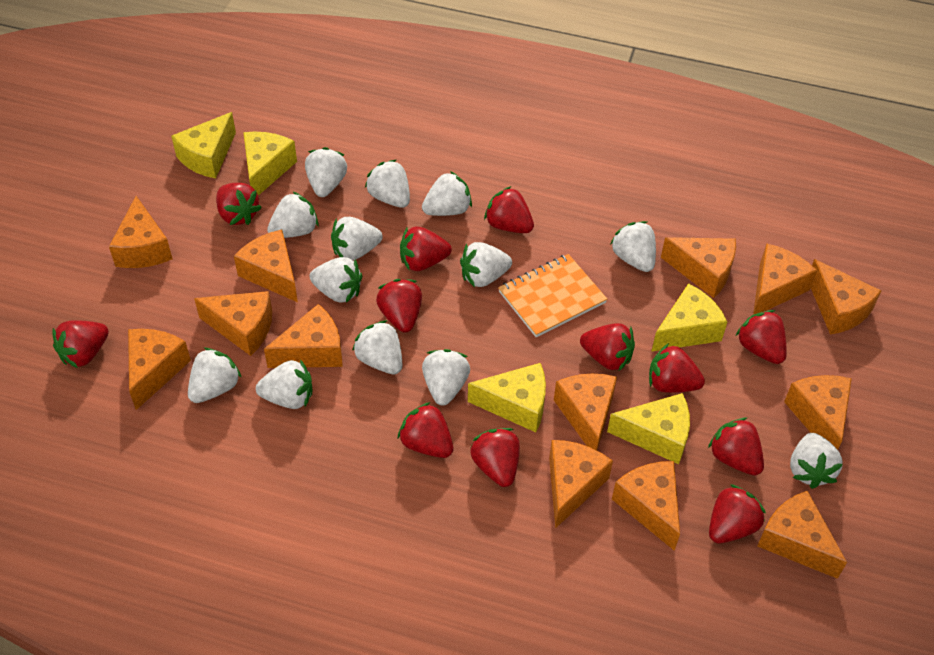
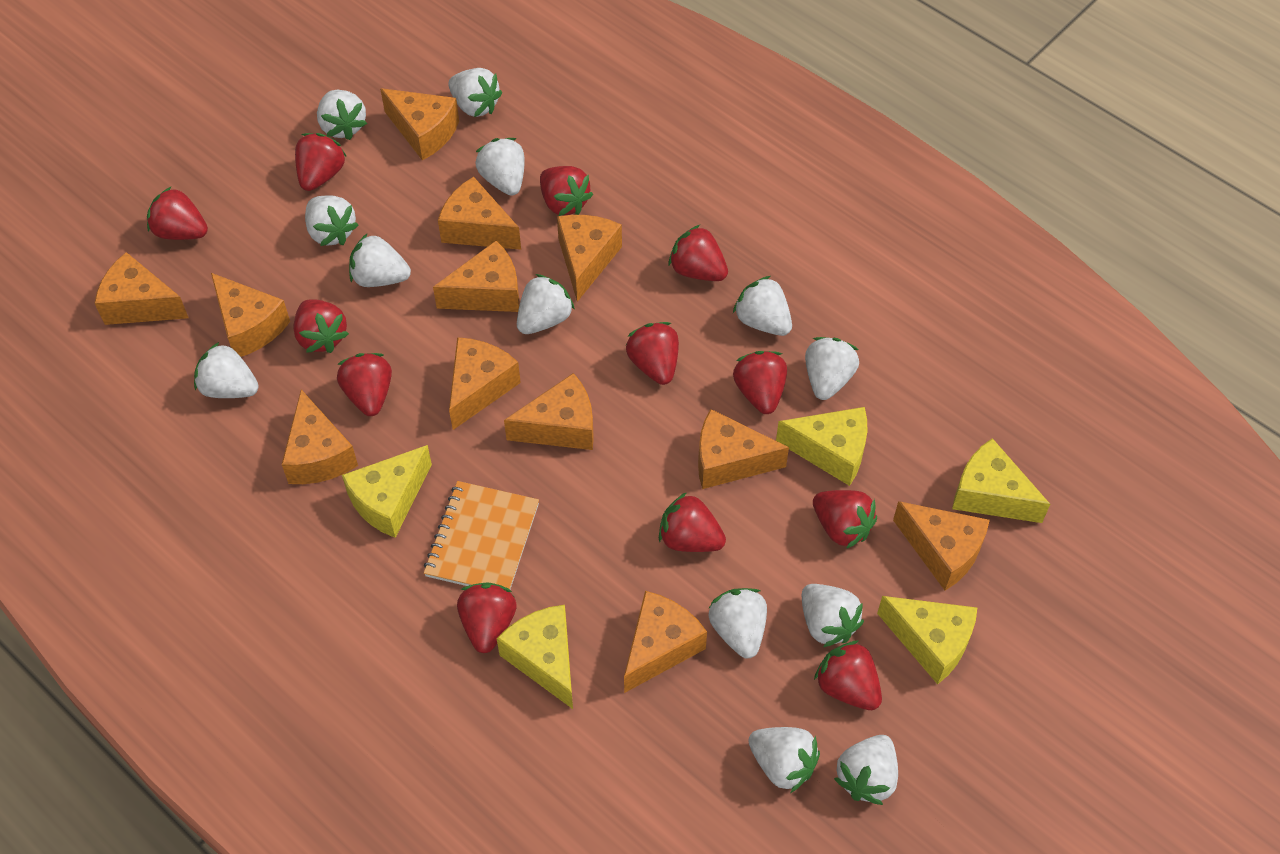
orange cheese: [109,196,172,268] [128,329,191,410] [194,291,272,356] [234,230,298,302] [264,304,343,368] [549,440,613,528] [554,374,617,450] [612,461,680,551] [661,237,736,298] [753,244,817,315] [757,491,847,579] [784,375,852,450] [811,259,881,334] = 13 -> [95,252,189,325] [211,273,290,357] [282,390,358,484] [380,88,459,160] [433,241,519,312] [438,176,521,250] [449,337,521,430] [504,373,594,450] [557,215,622,302] [624,591,707,693] [698,409,789,489] [893,501,990,590] = 12

